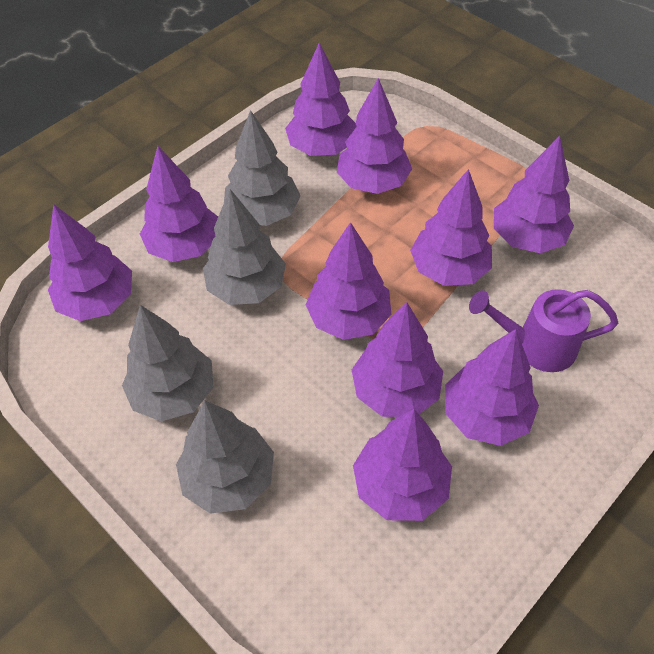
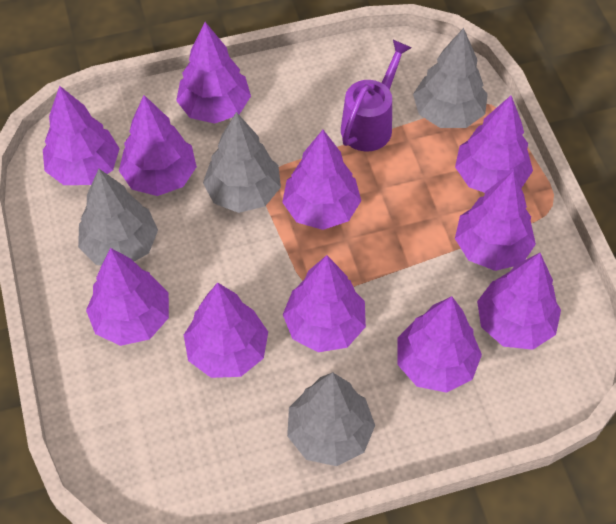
purple tree: [48,204,132,321] [140,146,218,262] [285,43,357,156] [306,222,391,340] [337,78,412,194] [352,302,443,417] [353,409,452,521] [410,169,492,286] [445,329,539,446] [494,136,574,253] = 10 -> [43,86,120,185] [86,248,169,346] [119,95,197,196] [176,22,251,124] [184,282,268,378] [282,130,361,230] [283,255,366,352] [397,296,482,393] [455,96,533,193] [455,171,536,271] [477,253,561,350] = 11

